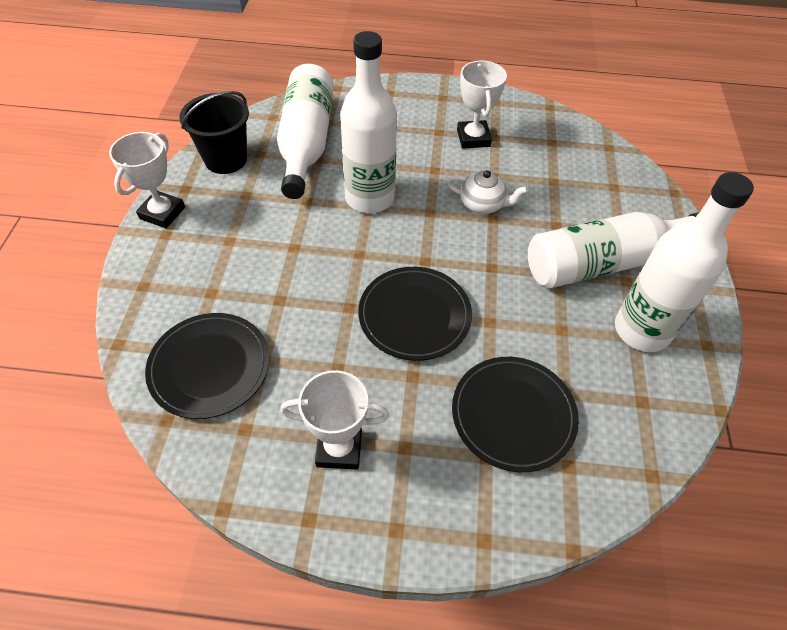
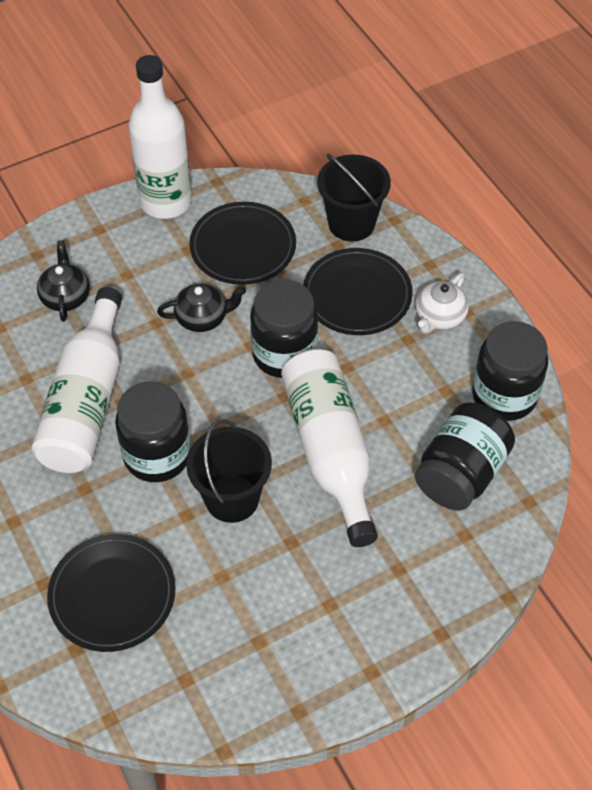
black bucket: [179,91,249,174] = 1 -> [186,419,272,523] [317,153,391,242] = 2
black jar: none = 0 -> [115,381,191,482] [250,279,318,378] [415,403,515,511] [472,321,548,421] = 4
black teapot: none = 0 -> [37,240,90,322] [157,284,246,332] = 2
white bottle: [277,64,334,199] [340,31,397,213] [528,212,699,289] [615,172,754,352] = 4 -> [31,287,122,473] [129,55,192,219] [281,349,378,547] = 3
white trophy: [109,132,185,229] [280,370,390,469] [457,60,507,149] = 3 -> none = 0

